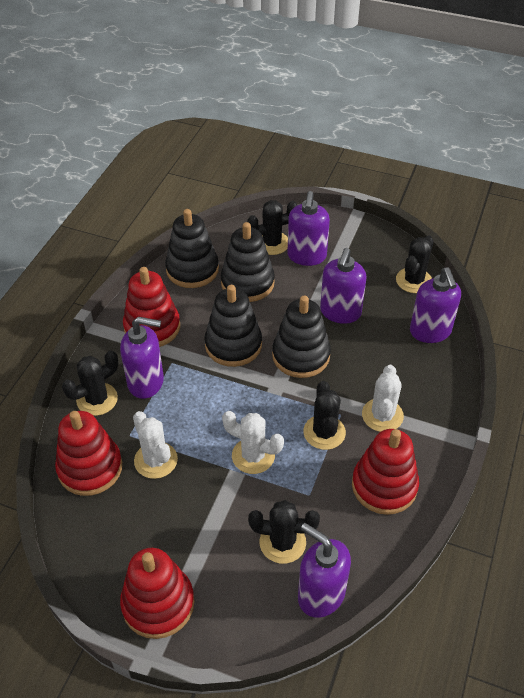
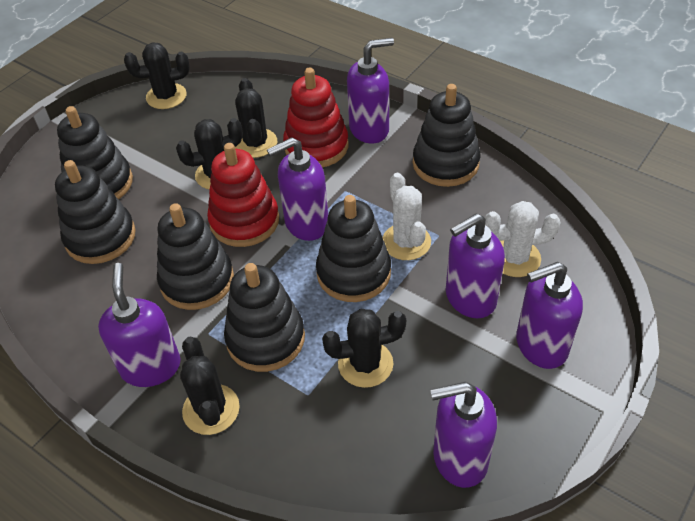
black stacking toy: [165,209,219,288] [204,285,262,367] [221,222,275,302] [272,295,331,378] = 4 -> [55,160,136,264] [57,106,133,199] [157,203,234,310] [224,263,305,372] [316,195,391,302] [413,84,480,187] = 6
purple soap dispenser: [120,317,164,399] [288,191,330,266] [298,523,351,618] [320,248,367,324] [410,268,461,343] = 5 -> [98,263,181,387] [267,137,328,241] [347,38,394,144] [430,382,497,488] [446,213,505,318] [516,262,583,369] = 6
red stacking toy: [55,411,122,496] [120,548,194,639] [123,267,180,347] [352,429,419,515] = 4 -> [207,143,279,247] [283,68,348,168] = 2
white cactus: [133,411,178,479] [222,411,284,474] [362,365,404,432] = 3 -> [382,173,431,260] [485,201,561,277] = 2

